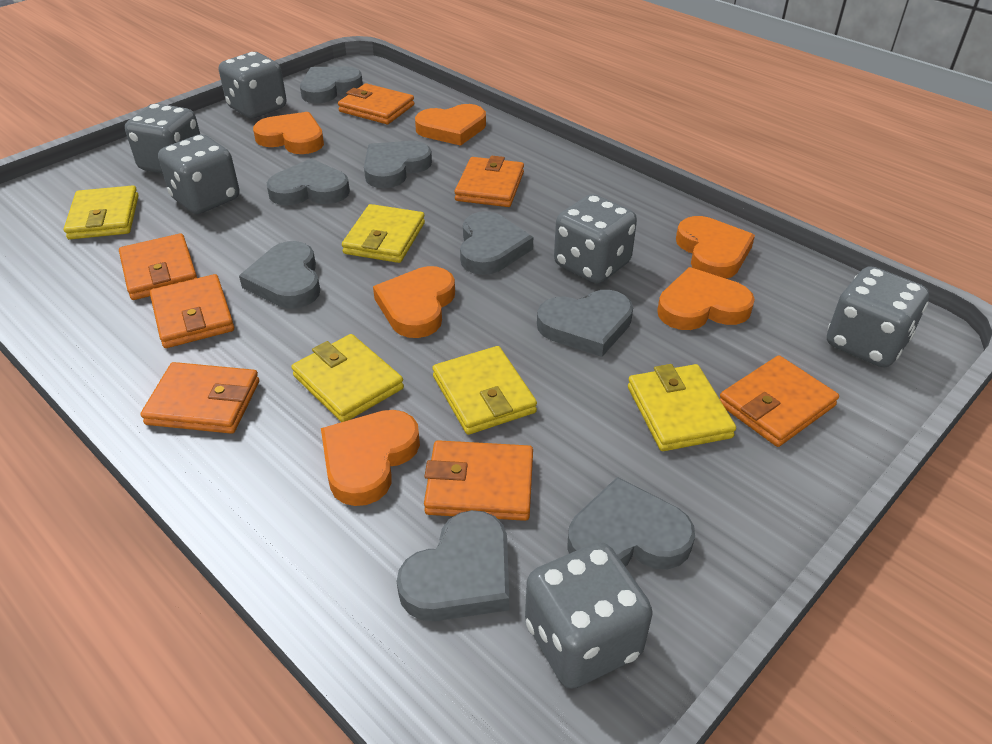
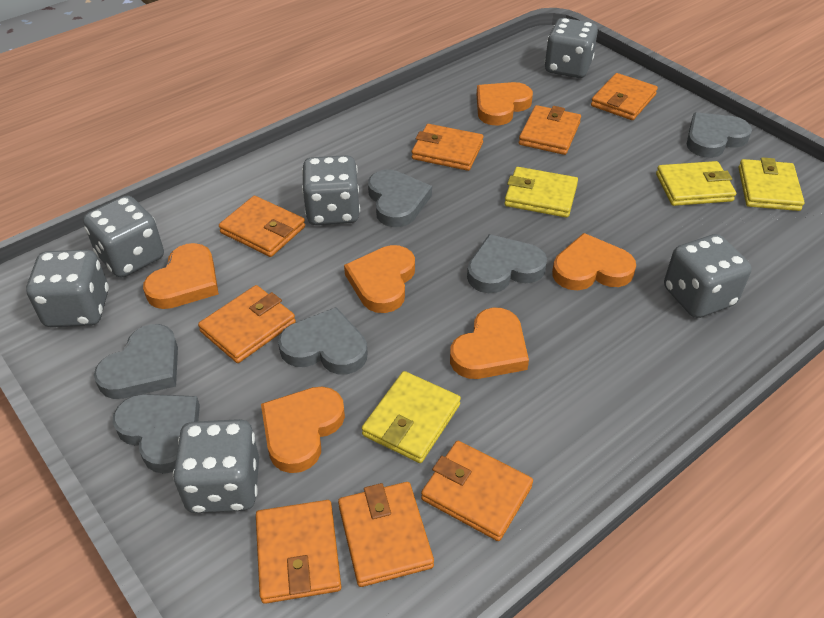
grey heart: [239,241,320,309] [267,159,350,205] [300,66,363,103] [364,141,432,188] [397,510,509,621] [460,211,533,275] [537,290,633,357] [567,477,695,569] = 8 -> [94,324,178,399] [113,394,200,474] [278,307,367,374] [368,169,432,227] [467,234,547,293] [687,112,752,158] = 6
orange wallet: [119,233,197,300] [141,362,259,434] [150,274,234,348] [338,83,414,124] [424,440,533,521] [455,156,524,207] [720,355,839,447] = 7 -> [198,285,296,363] [219,196,305,257] [256,500,341,604] [338,482,434,587] [412,124,484,171] [421,441,533,541] [519,105,581,155] [591,73,658,120] = 8
yellow wallet: [64,185,139,239] [291,334,404,422] [342,204,425,263] [432,346,537,435] [628,364,736,451] = 5 -> [362,371,461,463] [504,167,578,218] [656,161,736,206] [739,157,804,211] = 4

